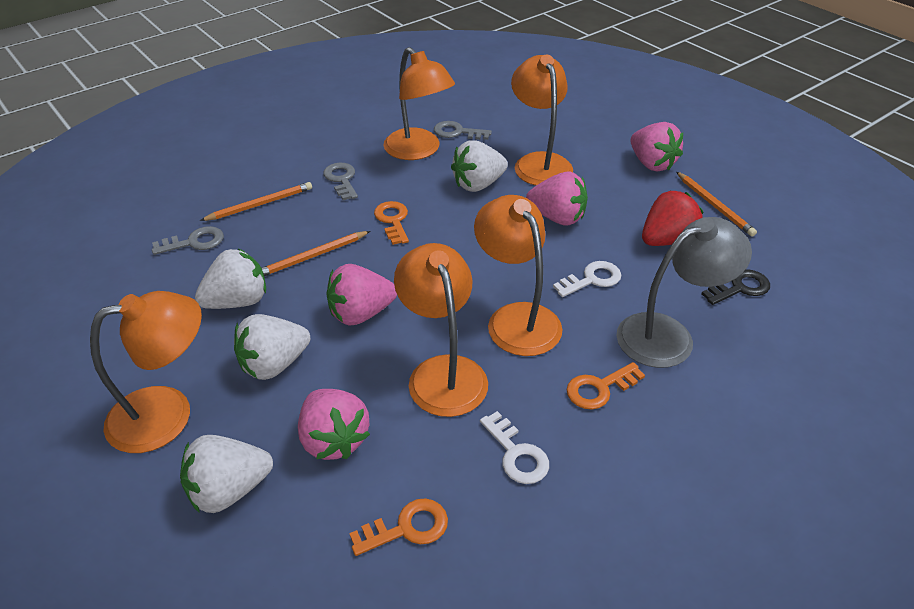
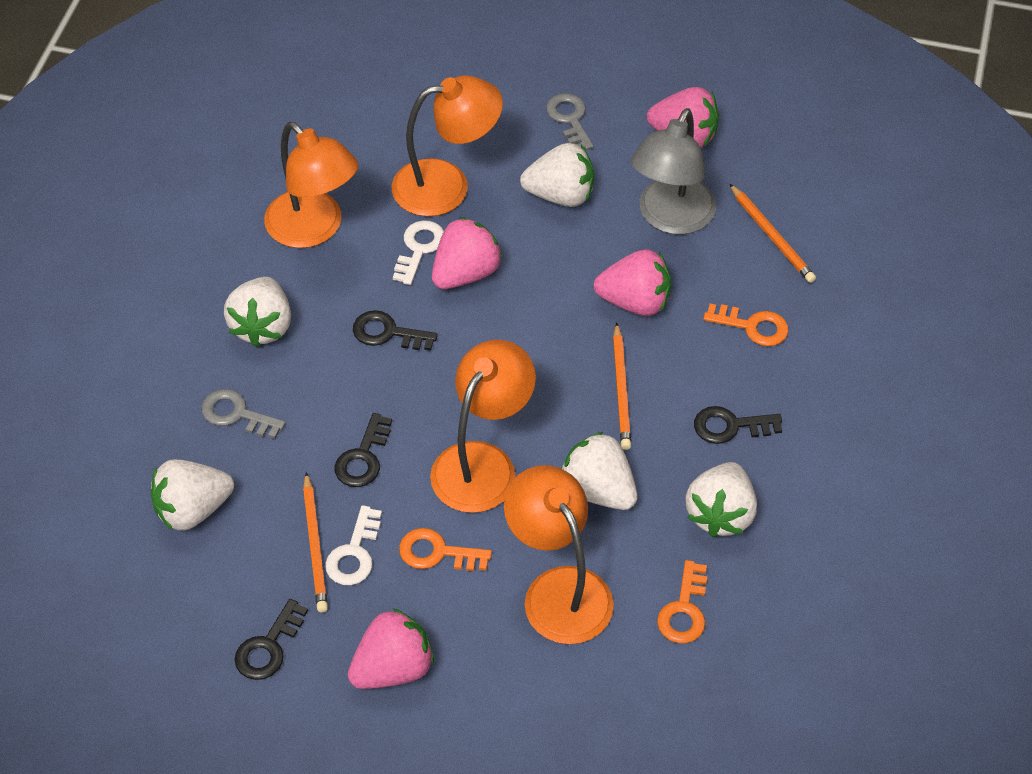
black key: [701,269,770,305] = 1 -> [234,599,308,680] [334,413,392,487] [353,310,438,351] [694,406,782,444] = 4
grey key: [152,226,224,255] [323,163,358,200] [434,121,492,140] = 3 -> [201,389,286,439] [546,93,594,150] = 2
orange lamp: [90,291,202,453] [383,47,455,160] [394,243,488,417] [474,195,563,356] [511,55,573,186] = 5 -> [264,122,358,248] [392,76,503,217] [430,339,536,513] [504,465,614,644] = 4
red strawberry: [642,191,703,246] = 1 -> none = 0
white strawberry: [180,435,273,513] [195,249,266,309] [234,314,310,380] [451,140,508,192] = 4 -> [151,459,234,531] [224,277,291,347] [520,143,594,207] [561,432,638,510] [686,462,757,537] = 5

